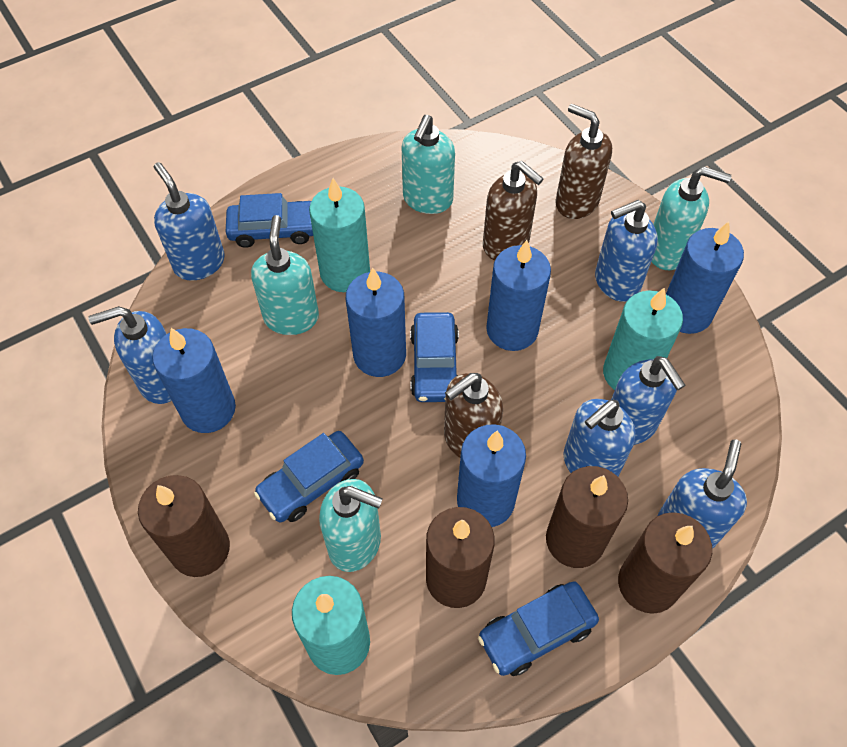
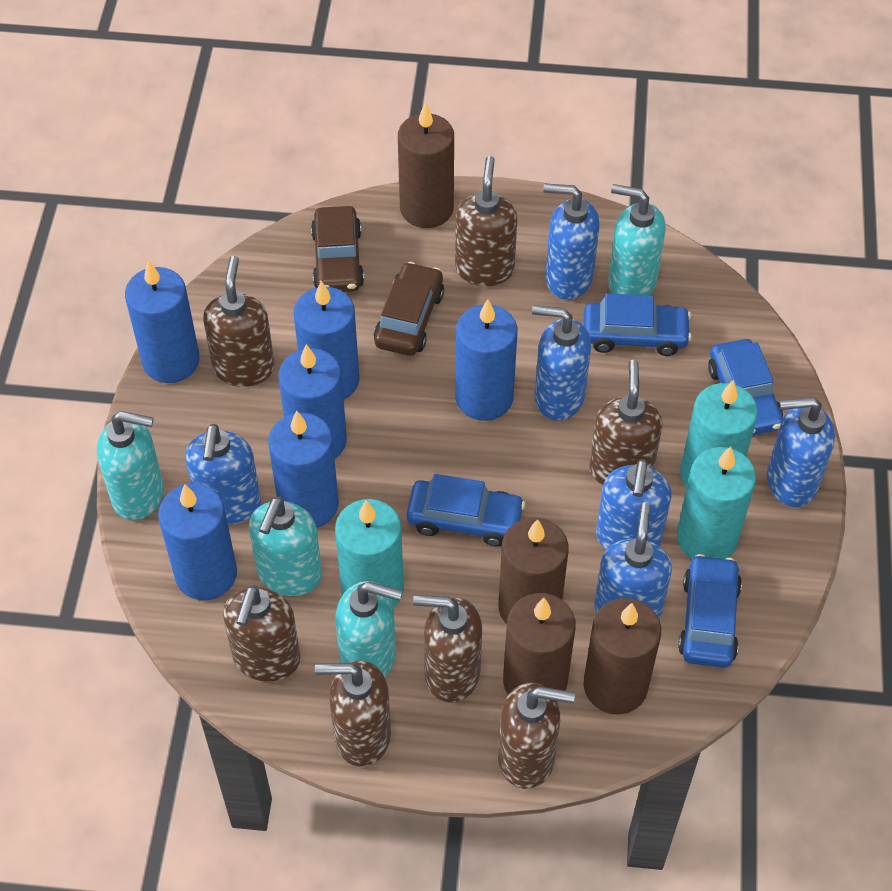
blue candle: [152,328,236,433] [346,267,406,377] [457,424,526,527] [486,240,551,351] [666,221,744,334] = 5 -> [125,261,200,383] [158,484,237,600] [268,411,339,528] [279,344,347,459] [294,281,360,399] [455,299,518,421] = 6
brown car: none = 0 -> [311,206,364,292] [374,262,444,356] = 2
brown soap dispenser: [444,373,503,458] [483,161,544,260] [555,104,612,219] = 3 -> [203,256,275,387] [223,585,301,682] [315,660,391,767] [413,595,482,703] [455,156,517,286] [498,683,575,789] [589,360,663,485] = 7

